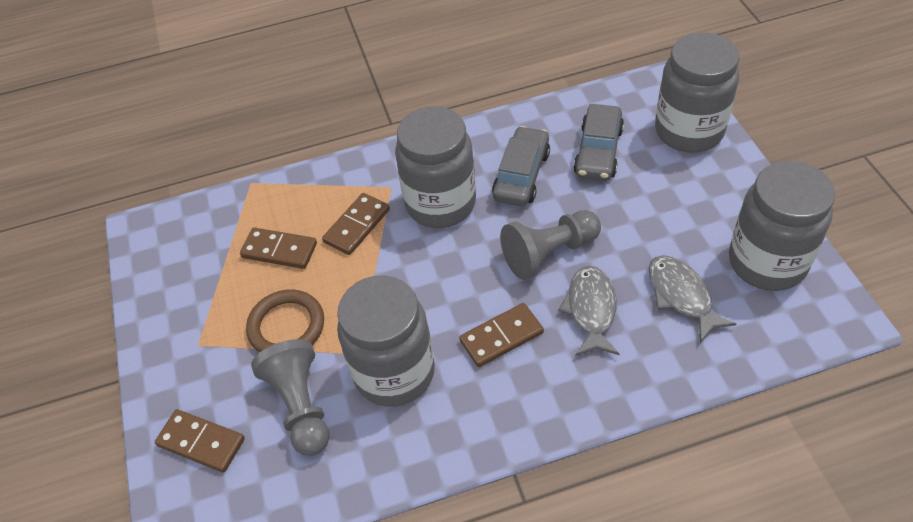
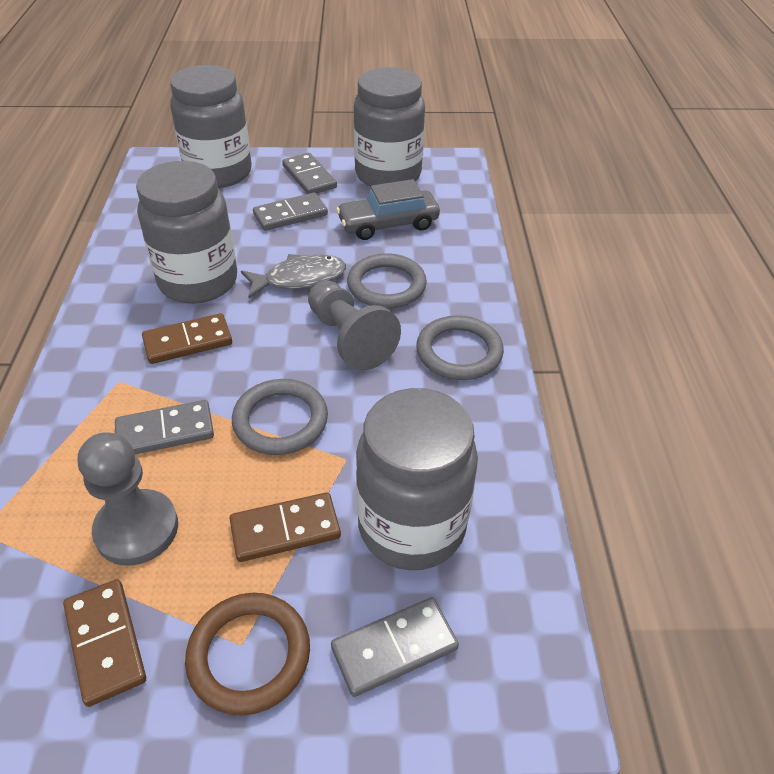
brown domino: [155,409,245,473] [240,227,317,269] [322,193,390,255] [459,303,544,367] = 4 -> [63,579,146,707] [142,313,232,364] [230,492,341,562] = 3
grey car: [492,126,550,206] [573,104,624,181] = 2 -> [336,179,440,240] = 1
grey domino: none = 0 -> [115,400,214,455] [253,193,328,231] [282,153,337,194] [331,597,459,697] = 4
grey fish: [558,266,620,356] [649,255,736,343] = 2 -> [241,254,346,298] = 1
grey ring: none = 0 -> [232,379,328,455] [347,253,427,309] [416,315,504,380] = 3

